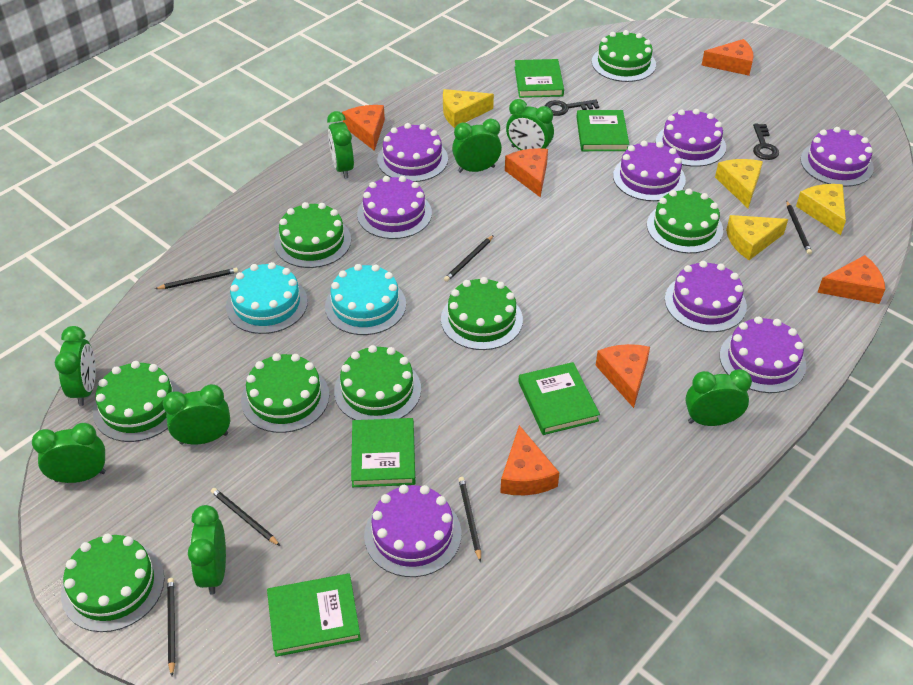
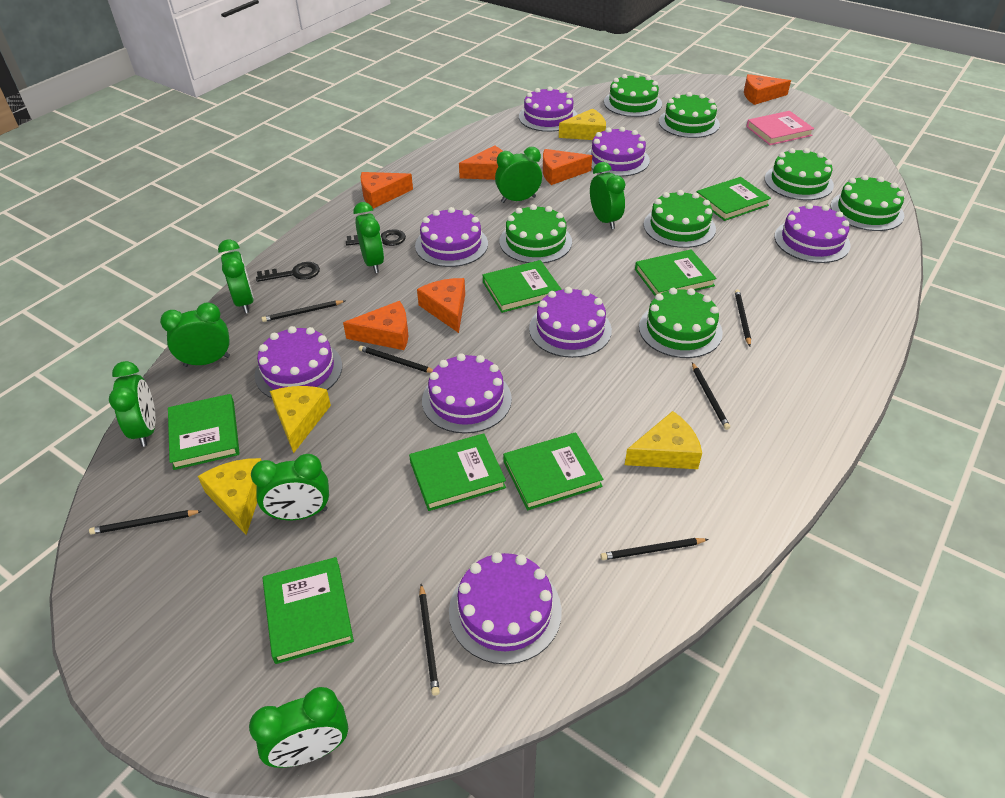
black pencil: [155,268,238,289] [167,578,175,676] [211,488,280,546] [444,235,494,282] [458,477,481,562] [786,201,812,255] = 6 -> [89,510,202,535] [262,300,345,322] [359,345,433,373] [419,584,440,696] [600,538,709,560] [692,362,730,430] [735,290,751,346] = 7
green book: [267,573,361,657] [351,418,415,487] [515,59,564,98] [518,362,600,435] [576,110,629,151] = 5 -> [168,394,240,470] [263,557,354,664] [409,433,506,511] [483,260,562,313] [503,432,603,510] [635,249,717,296] [696,177,771,221] = 7
green cake: [61,534,165,632] [93,361,181,442] [241,353,329,433] [274,202,351,268] [334,345,421,420] [441,277,523,350] [592,30,656,82] [647,188,723,253] = 8 -> [499,204,572,263] [604,73,662,117] [639,288,723,358] [644,190,716,248] [659,92,720,138] [765,148,834,200] [830,175,904,231] = 7
pink book: none = 0 -> [746,111,814,145] = 1
turquoise cake: [226,262,308,334] [325,264,406,335] = 2 -> none = 0

